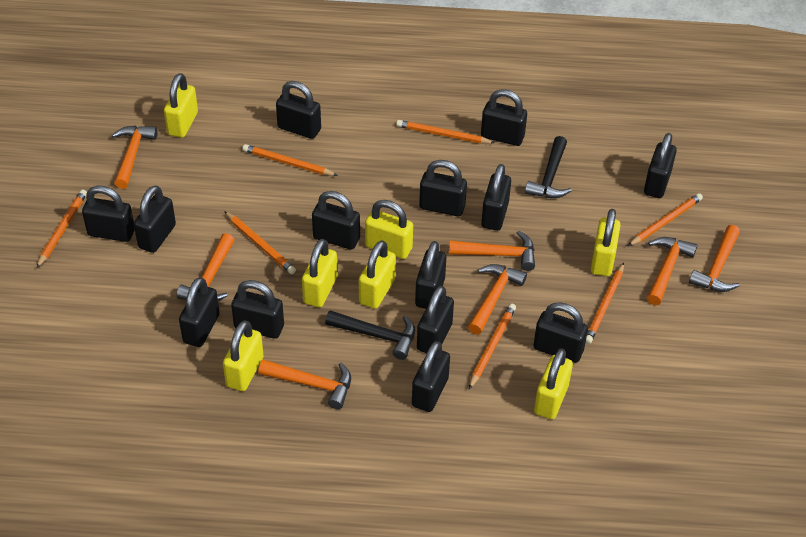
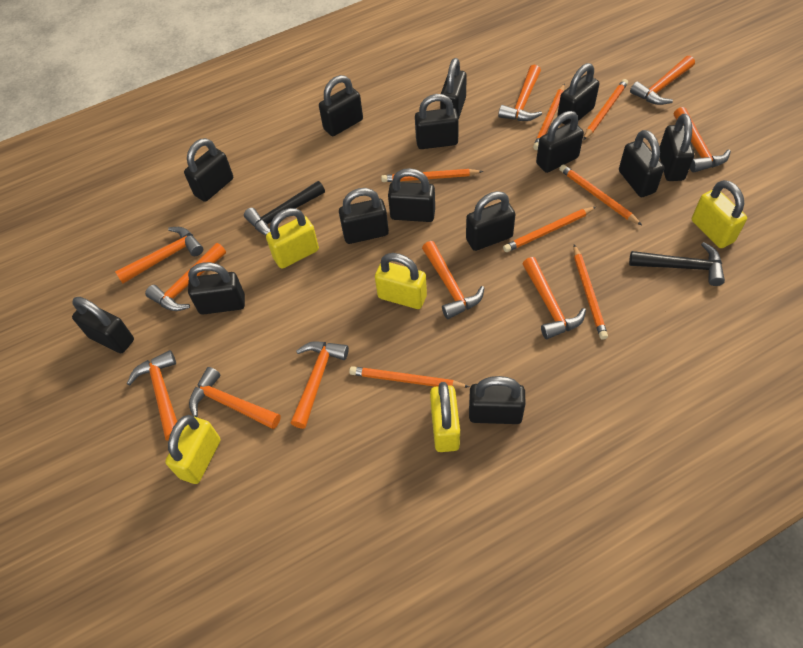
orange hammer: [111,126,158,189] [177,233,235,301] [258,359,351,409] [449,231,535,271] [468,264,527,335] [647,237,698,305] [689,225,740,292] = 7 -> [115,227,203,284] [127,350,177,441] [145,243,226,311] [189,367,281,429] [291,342,349,429] [422,241,484,319] [498,65,542,121] [522,257,586,339] [630,55,695,105] [674,107,731,173] = 10
yellow padlock: [164,73,198,138] [223,320,264,391] [302,239,337,307] [359,240,396,309] [365,200,413,259] [534,348,573,419] [591,209,621,276] = 7 -> [165,415,221,484] [266,208,319,269] [375,253,427,309] [430,382,460,452] [692,180,747,248] = 5

